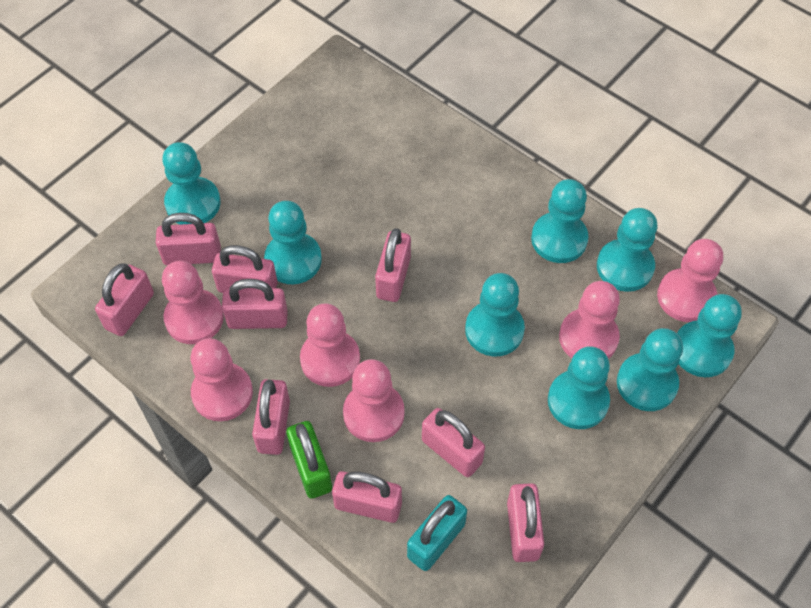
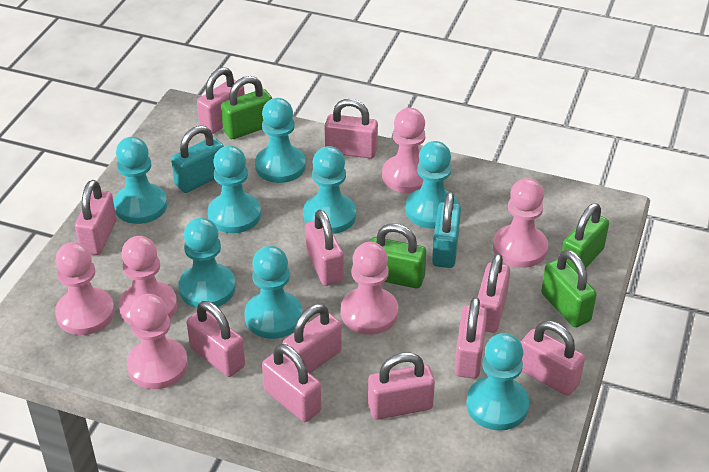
green padlock: [286,421,332,499] = 1 -> [221,76,272,139] [370,224,426,288] [541,250,597,327] [562,203,609,271] = 4
pink padlock: [95,263,154,336] [156,213,221,265] [212,245,278,293] [222,279,288,329] [252,379,290,455] [332,471,402,523] [375,228,411,302] [422,408,485,477] [507,483,544,562] = 9 -> [75,180,116,255] [187,301,245,377] [197,67,245,134] [262,344,321,422] [282,304,342,373] [305,209,344,286] [325,99,378,159] [368,352,435,420] [455,297,487,379] [477,254,510,333] [521,321,585,396] = 11
turquoise padlock: [407,495,467,571] = 1 -> [171,125,224,193] [432,192,461,268] = 2

